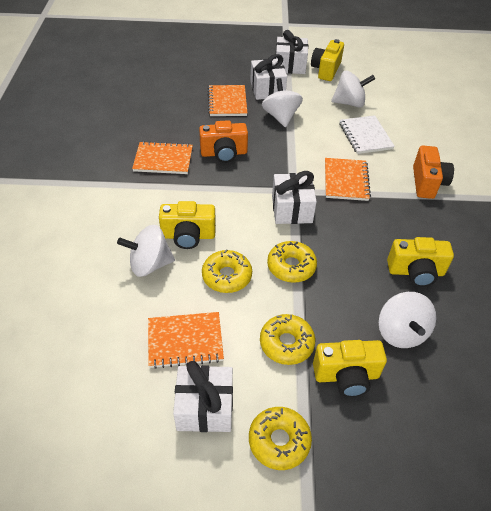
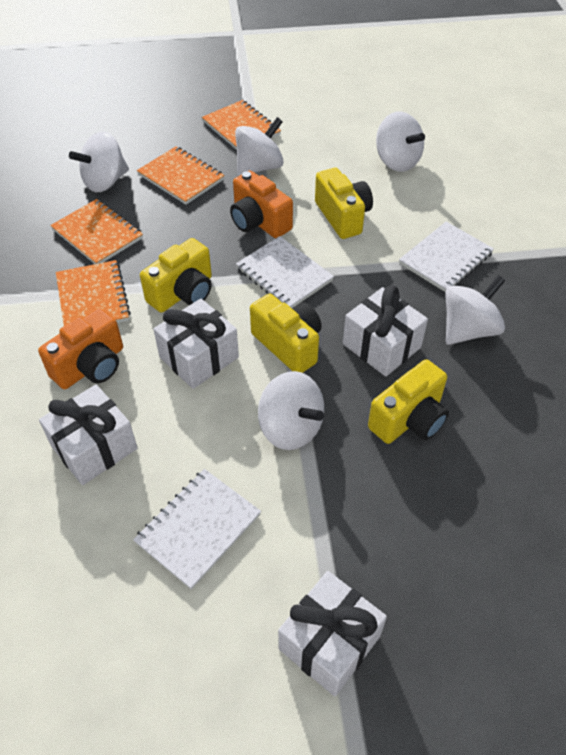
white notebook: [339,115,395,154] = 1 -> [133,469,261,590] [236,236,334,308] [399,221,494,292] = 3
white spinning top: [117,225,175,277] [262,78,303,127] [331,71,375,108] [379,292,436,348] = 4 -> [69,132,129,192] [235,117,284,176] [258,371,324,450] [376,112,425,172] [445,275,506,345] = 5
yellow donut: [202,249,252,293] [249,407,312,470] [260,314,315,365] [267,241,317,283] = 4 -> none = 0

